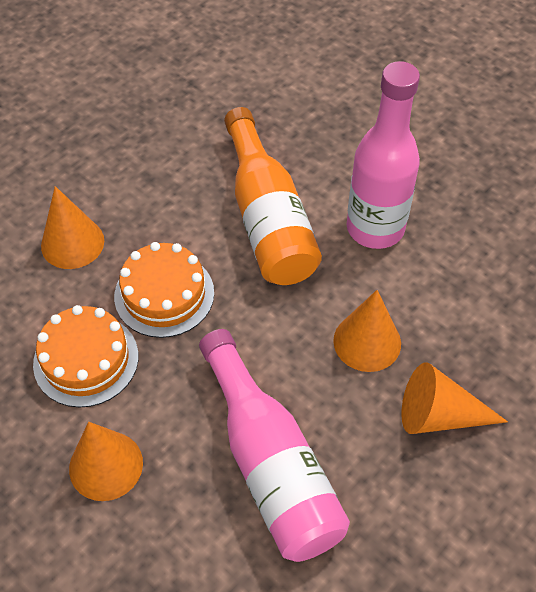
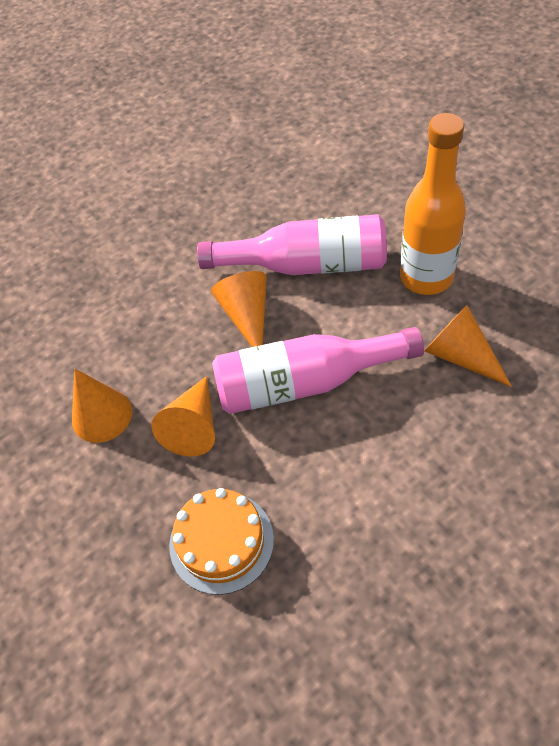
orange cake: [33,305,138,408] [114,242,214,338] = 2 -> [169,488,274,595] = 1

